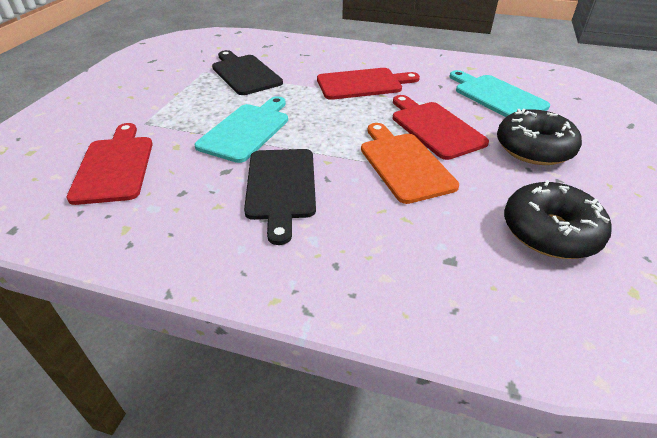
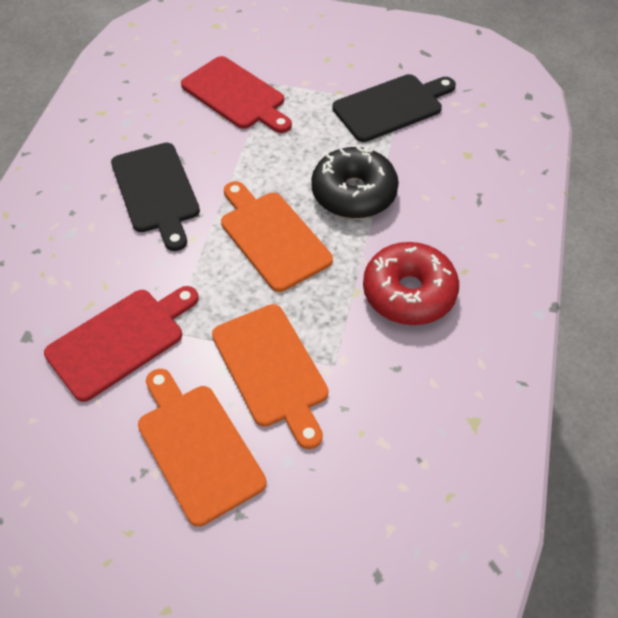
black donut: [497,109,582,165] [504,180,612,259] = 2 -> [311,146,399,219] = 1
orange cutting board: [361,123,459,204] = 1 -> [138,369,266,527] [212,304,329,449] [221,181,333,292] = 3
red cutting board: [66,123,153,205] [317,68,420,100] [393,95,489,160] = 3 -> [44,286,199,402] [181,56,292,133] = 2
red donut: none = 0 -> [363,242,459,325] = 1
turquoise cutting board: [195,96,288,163] [449,70,550,117] = 2 -> none = 0

